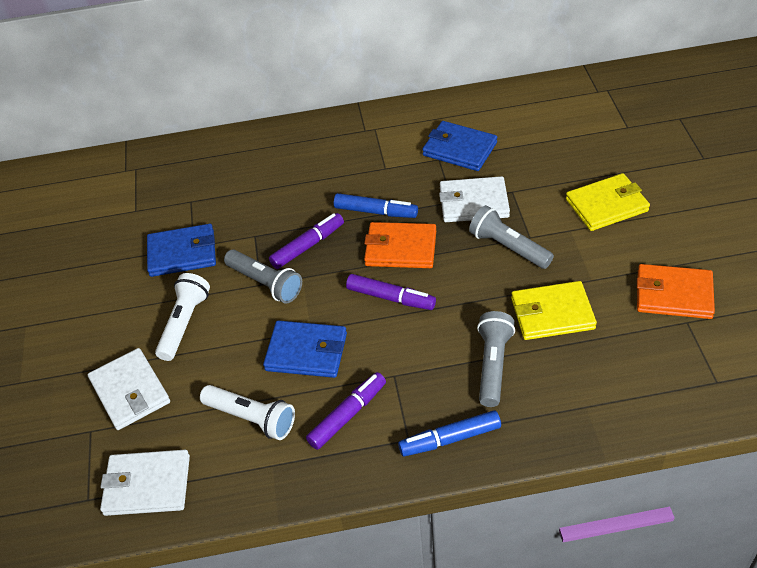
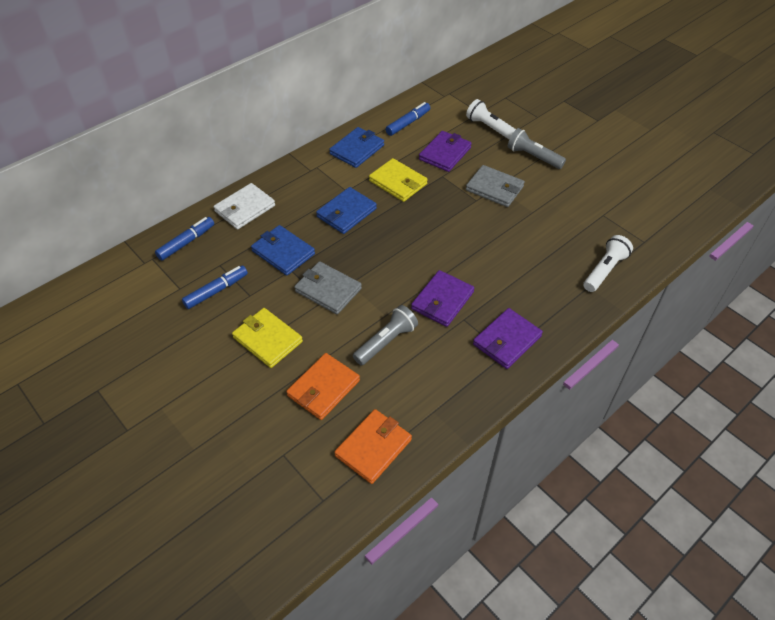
blue marker: [334,193,418,218] [398,410,501,456] = 2 -> [155,217,214,261] [182,265,248,309] [385,102,430,136] = 3
grey flashlight: [224,249,302,303] [469,205,554,269] [477,311,515,407] = 3 -> [353,305,418,365] [508,128,566,169] = 2
grey wallet: none = 0 -> [294,261,362,314] [466,165,525,207] = 2
purple marker: [269,213,344,269] [306,372,386,450] [346,274,436,310] = 3 -> none = 0
purple wallet: none = 0 -> [411,270,474,327] [419,131,472,172] [473,308,543,369] = 3
white wallet: [88,348,170,430] [100,450,190,516] [439,176,510,222] = 3 -> [213,183,275,229] = 1

